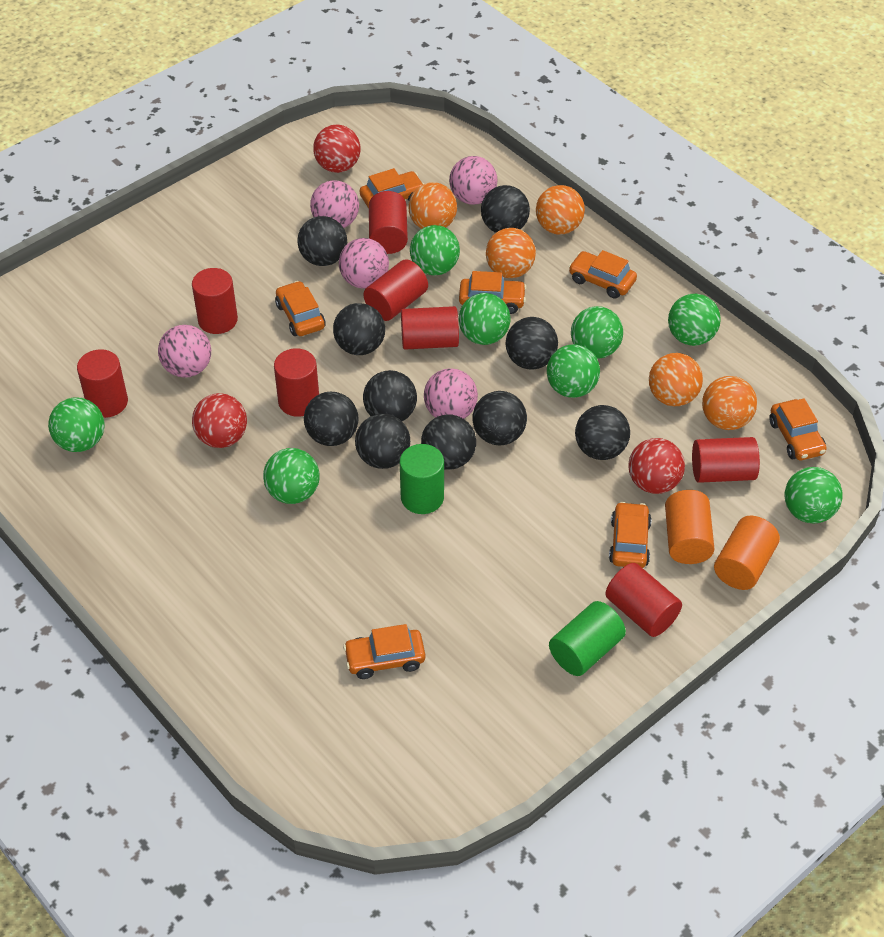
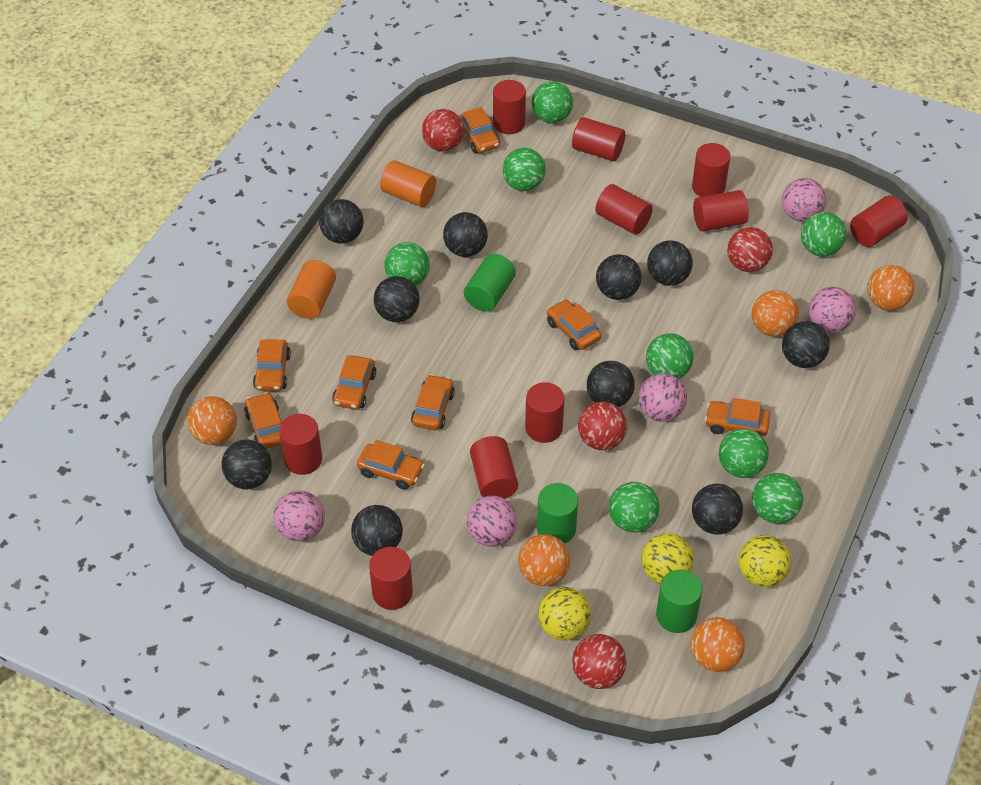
green cylinder: [400,444,444,514] [549,601,626,676] = 2 -> [464,254,516,312] [537,483,578,544] [656,569,702,633] = 3
orange car: [275,281,326,336] [343,624,426,679] [359,168,424,208] [459,271,526,314] [569,250,637,299] [609,501,652,568] [769,398,827,460] = 7 -> [244,392,282,449] [253,339,291,391] [332,355,376,410] [357,440,425,490] [411,374,455,430] [459,107,500,154] [547,299,601,350] [705,398,770,436] = 8
red ball: [192,393,247,448] [313,125,360,173] [629,438,685,494] = 3 -> [422,109,464,152] [572,634,627,689] [578,401,627,450] [727,227,773,272] = 4
red cylinder: [77,349,128,418] [192,268,238,334] [274,348,319,417] [364,259,428,321] [369,191,408,254] [401,306,459,350] [605,563,682,637] [692,437,760,483] = 8 -> [279,414,322,475] [369,547,413,610] [470,436,518,499] [493,80,526,134] [525,382,565,443] [572,117,625,161] [595,184,653,235] [692,143,730,197] [693,190,749,232] [850,196,908,247] = 10
yellow ball: none = 0 -> [538,587,591,640] [641,533,693,584] [738,535,791,587] = 3

